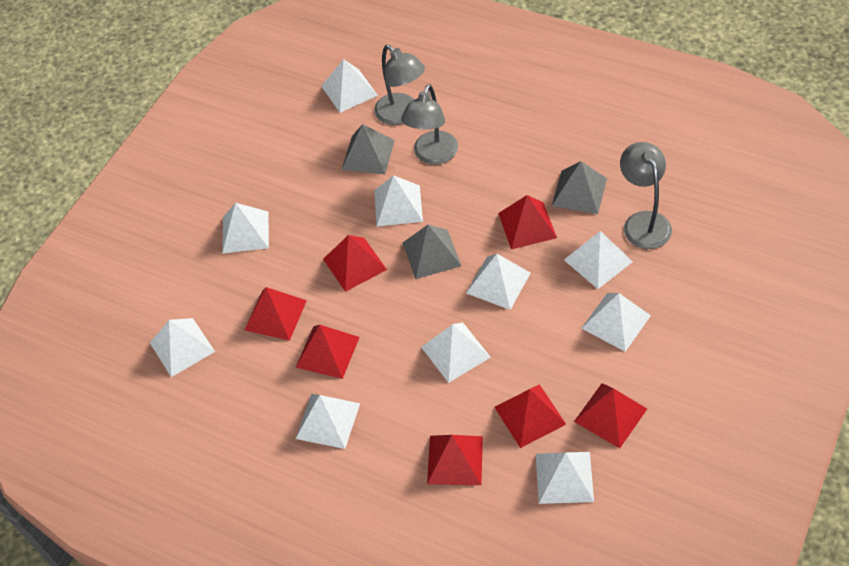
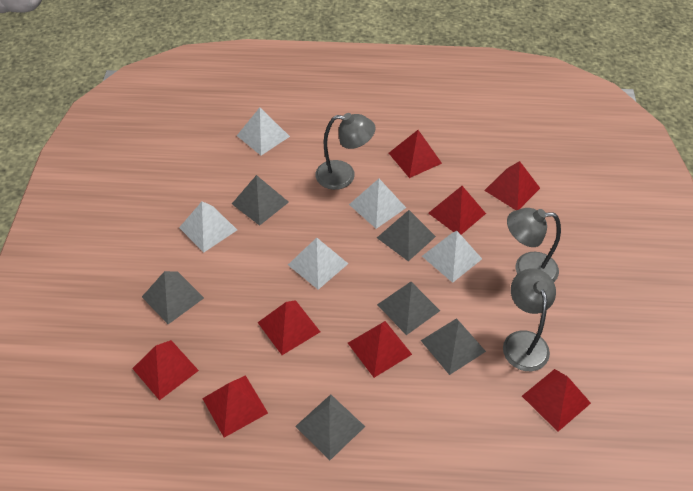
grey pyramid: [342,124,395,174] [403,225,461,279] [552,161,607,214] = 3 -> [142,271,204,324] [232,175,289,226] [295,394,365,460] [377,210,436,261] [377,282,440,335] [421,318,486,375] = 6
red pyramid: [245,287,307,341] [296,325,360,379] [323,235,387,292] [427,435,483,485] [494,384,566,448] [498,195,557,249] [574,383,647,448] = 7 -> [132,340,199,400] [202,375,268,438] [257,300,320,355] [348,321,412,378] [389,130,442,178] [428,186,486,235] [484,161,540,210] [522,369,591,432] = 8
white pyramid: [150,318,215,377] [222,203,269,254] [296,394,360,449] [321,59,378,113] [374,175,423,227] [421,322,491,383] [466,254,531,310] [536,452,594,504] [564,231,633,289] [581,293,651,352] = 10 -> [179,201,237,253] [237,108,290,156] [288,238,348,290] [349,179,406,229] [422,231,482,283] = 5

